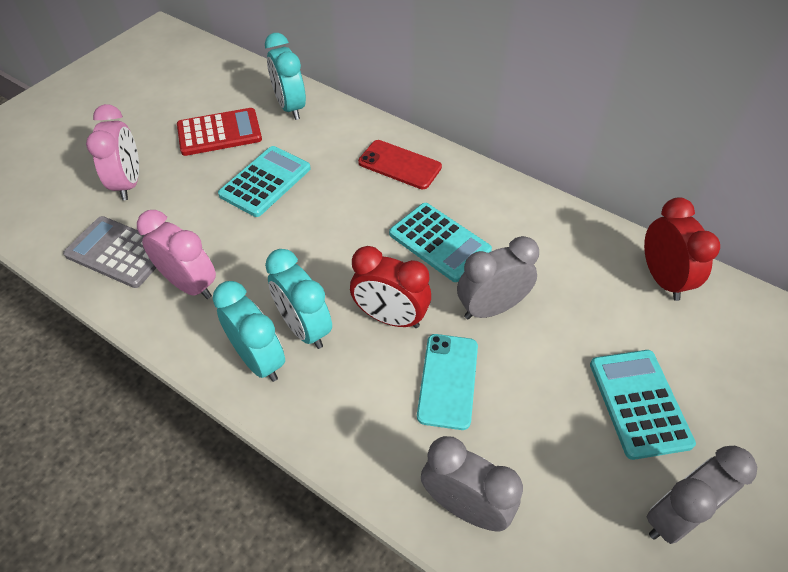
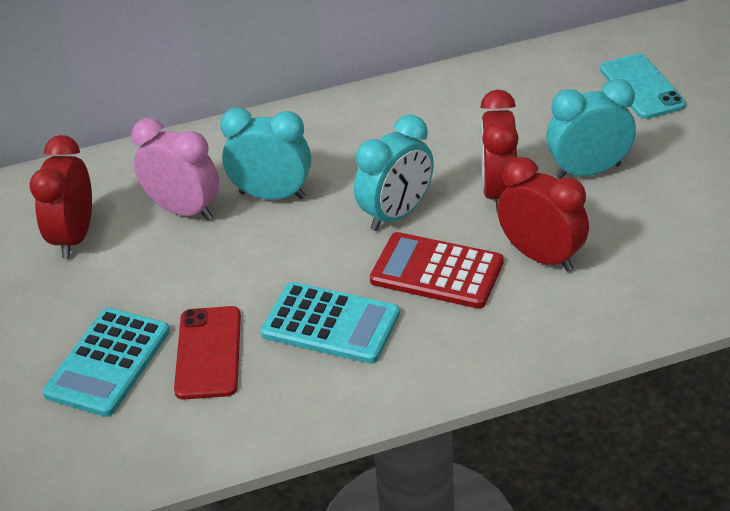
grey calculator: [63,216,156,288] = 1 -> none = 0
grey clock: [421,436,523,531] [457,236,539,319] [647,446,757,544] = 3 -> none = 0
pink clock: [86,104,139,200] [137,210,216,299] = 2 -> [132,118,219,220] = 1
red clock: [350,246,431,328] [644,198,720,301] = 2 -> [29,135,92,259] [480,89,519,212] [497,157,589,272] = 3
turquoise calculator: [218,146,311,217] [389,203,492,282] [590,350,696,460] = 3 -> [43,308,170,417] [261,282,400,364] = 2

